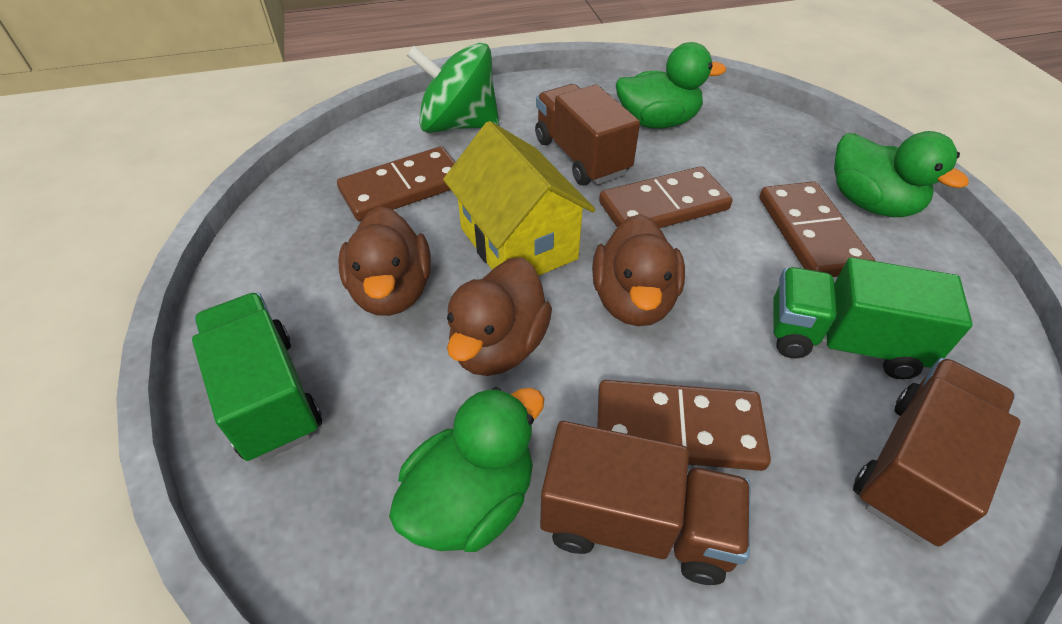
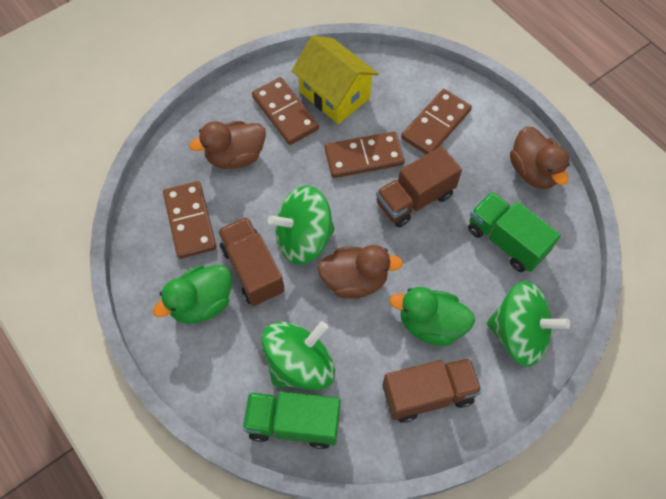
green duck: [389,387,544,552] [616,42,726,129] [834,131,969,217] = 3 -> [153,265,232,324] [389,287,475,346] = 2
green spinning top: [407,43,499,133] = 1 -> [262,321,335,391] [268,186,335,265] [486,281,570,367] = 3

